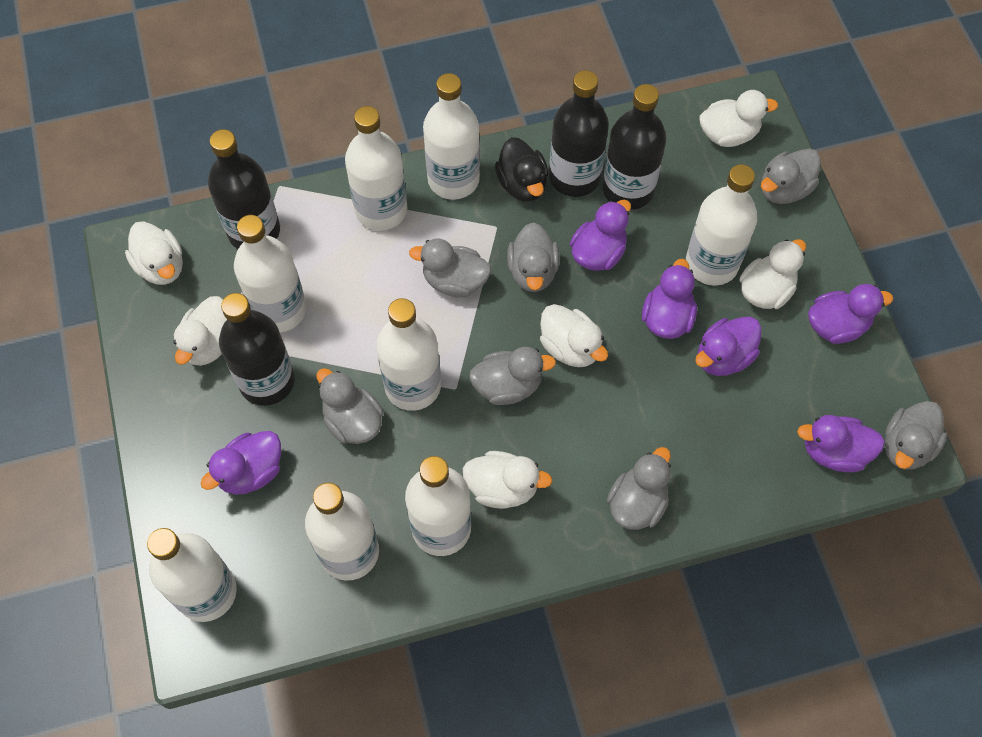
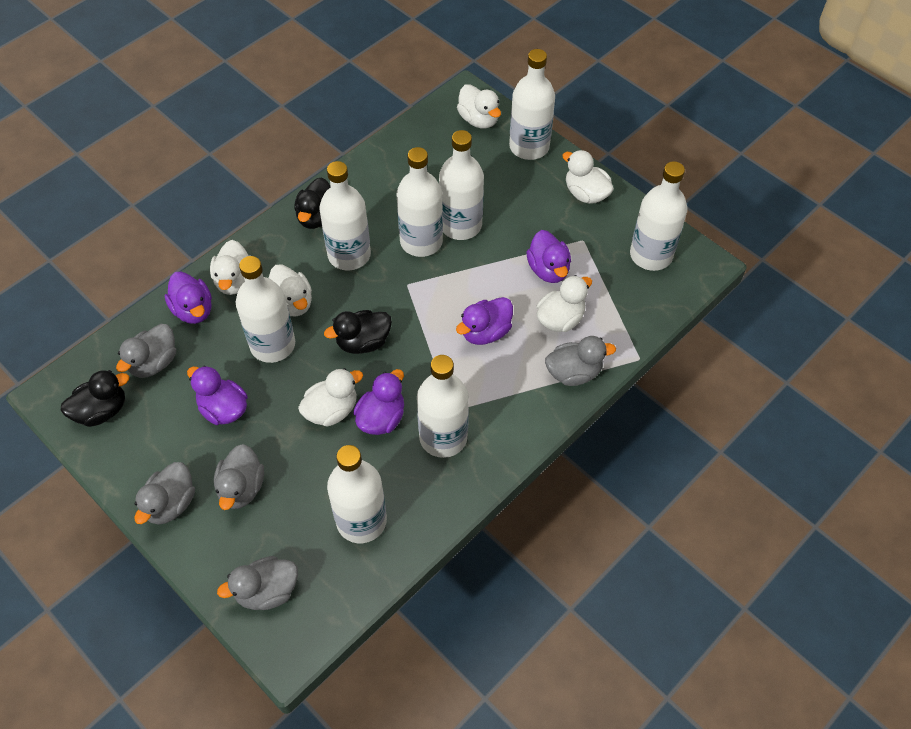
black bottle: [208,129,280,249] [219,293,295,406] [549,70,609,197] [603,84,666,210] = 4 -> none = 0
black duck: [495,137,548,202] = 1 -> [60,370,129,427] [294,177,330,229] [324,310,392,354] = 3
grey duck: [317,368,384,444] [409,238,491,298] [469,347,556,405] [507,222,560,292] [607,447,671,530] [761,149,821,204] [884,401,947,470] = 7 -> [116,324,176,378] [134,462,195,525] [214,444,264,510] [217,556,298,610] [545,336,616,386] = 5
purple duck: [201,431,281,495] [570,200,631,271] [642,259,697,339] [695,317,761,376] [797,415,885,472] [808,284,893,344] = 6 -> [165,272,212,324] [187,366,248,425] [353,369,404,435] [456,297,513,345] [526,230,571,283] = 5

